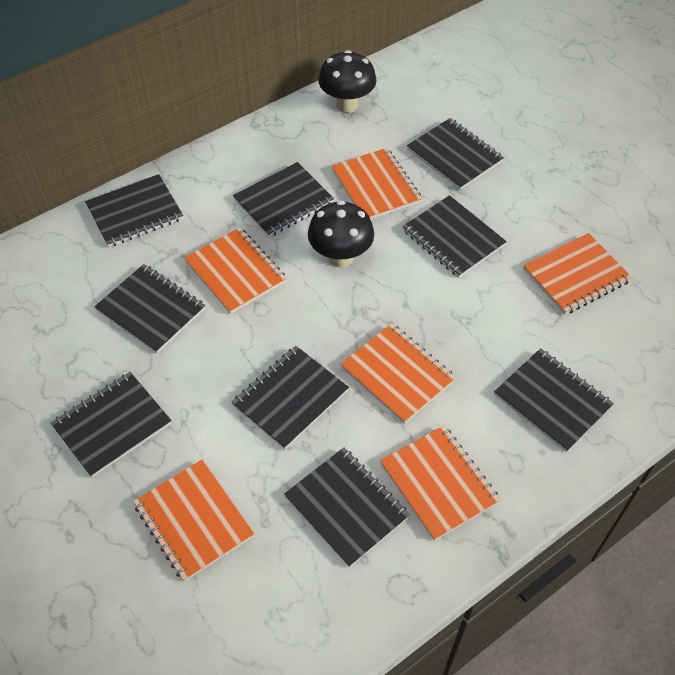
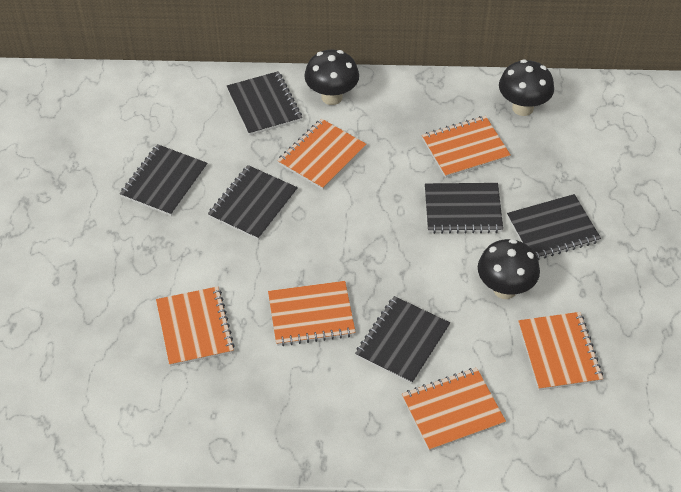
black mushroom: [308,201,374,268] [318,50,377,113] = 2 -> [304,50,359,105] [478,239,540,299] [499,59,554,116] = 3
black notebook: [51,372,172,478] [85,174,183,247] [94,264,205,353] [231,346,349,449] [233,162,334,237] [284,447,410,568] [403,195,507,278] [407,118,504,190] [494,348,614,452] = 9 -> [120,144,207,216] [208,165,298,240] [227,71,302,136] [355,296,450,384] [425,183,503,234] [507,194,601,260] = 6

